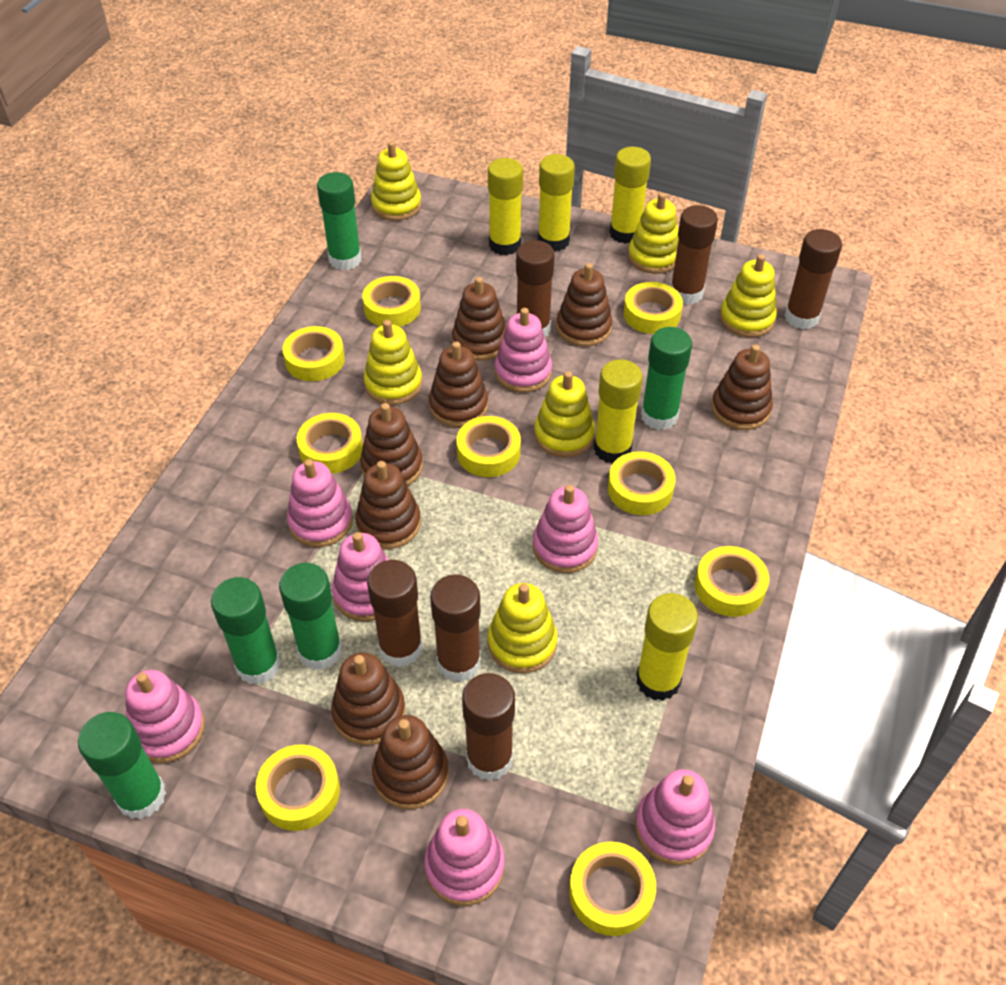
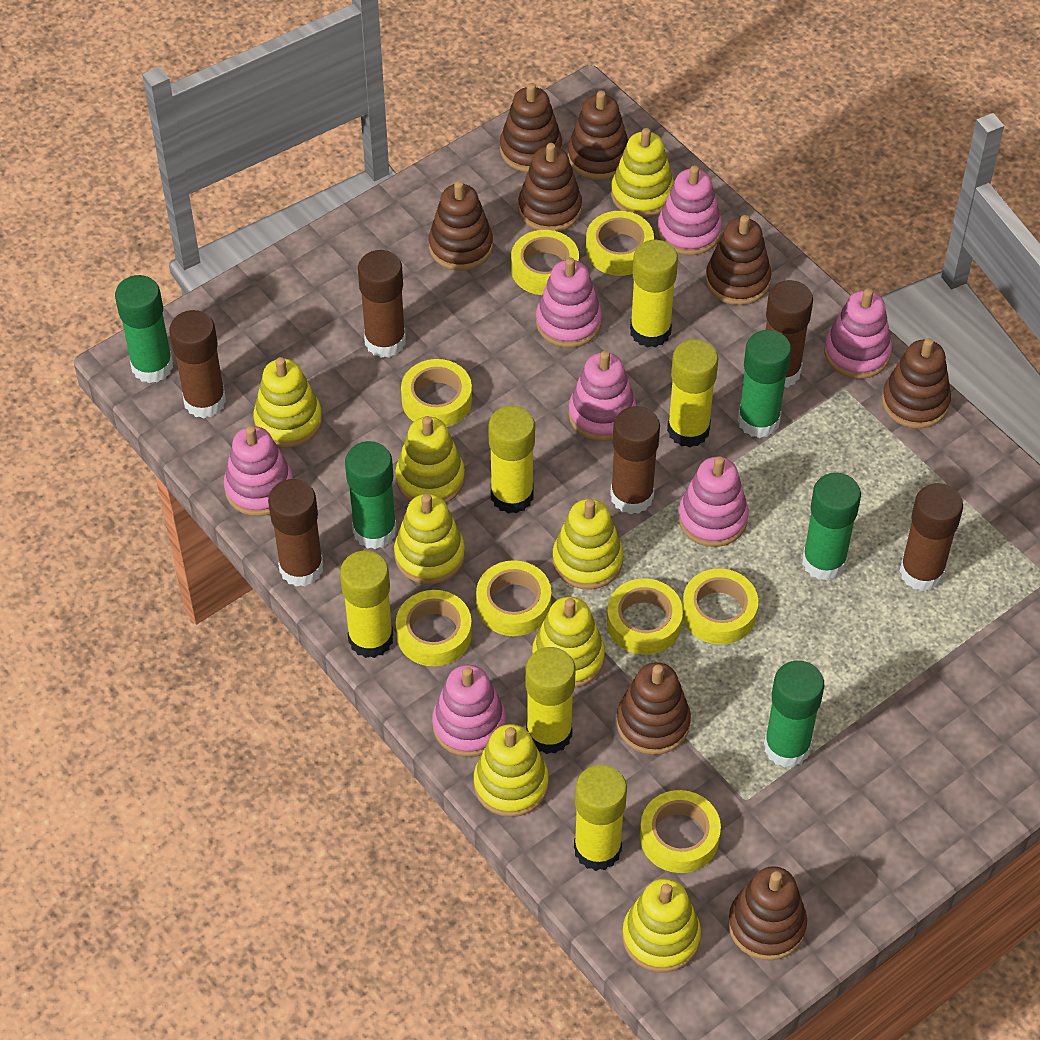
yellow glue stick: [488,158,523,255] [538,154,575,251] [594,359,643,464] [609,147,651,244] [636,593,698,701] = 5 -> [340,550,393,658] [488,406,535,514] [526,647,575,754] [574,765,627,871] [630,240,678,348] [667,339,718,447] = 6
yellow stacking toy: [364,320,422,405] [371,141,421,221] [487,583,558,673] [534,371,595,458] [628,193,679,274] [720,254,777,337] = 6 -> [253,357,322,448] [394,494,465,584] [395,416,465,503] [474,724,549,817] [532,597,605,688] [553,499,623,590] [611,128,674,218] [622,878,701,973] = 8
yellow tape: [256,744,340,831] [283,326,345,381] [297,413,363,474] [362,276,421,327] [456,416,521,477] [569,841,656,936] [608,451,676,515] [623,282,683,334] [695,546,769,617] = 9 -> [396,590,472,666] [401,359,472,427] [476,560,551,636] [511,230,579,295] [586,211,654,276] [607,578,683,655] [640,790,721,873] [682,568,758,645] = 8

